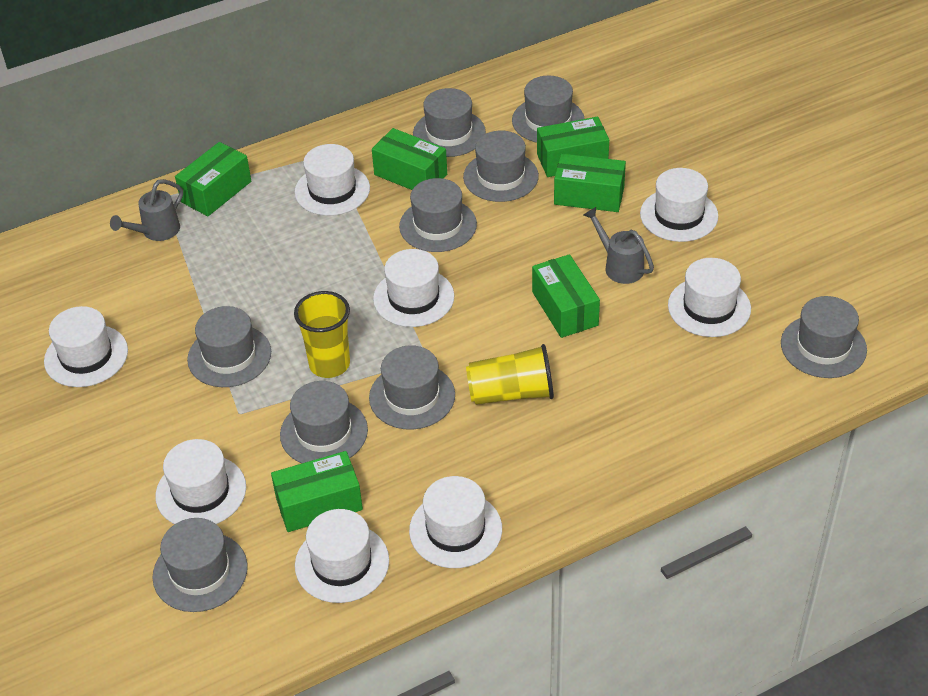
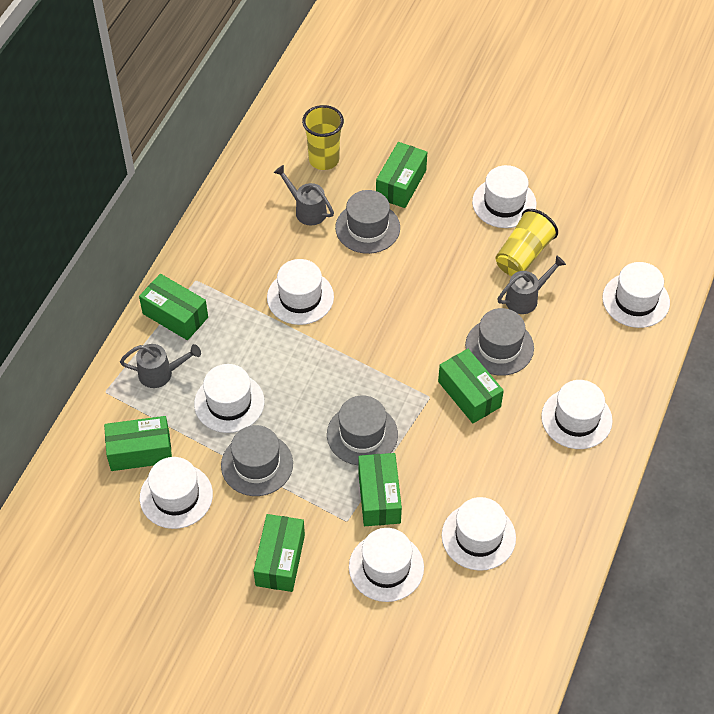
grey hat: [152,518,248,612] [187,306,271,387] [280,381,368,463] [369,345,455,430] [399,178,477,252] [413,88,486,157] [463,131,539,202] [512,76,584,143] [781,296,867,378] = 9 -> [221,425,293,496] [327,396,398,465] [335,190,400,254] [465,308,534,376] = 4
grey watering can: [110,179,183,241] [583,207,654,284] = 2 -> [120,344,201,388] [274,165,334,225] [497,255,566,314] = 3

